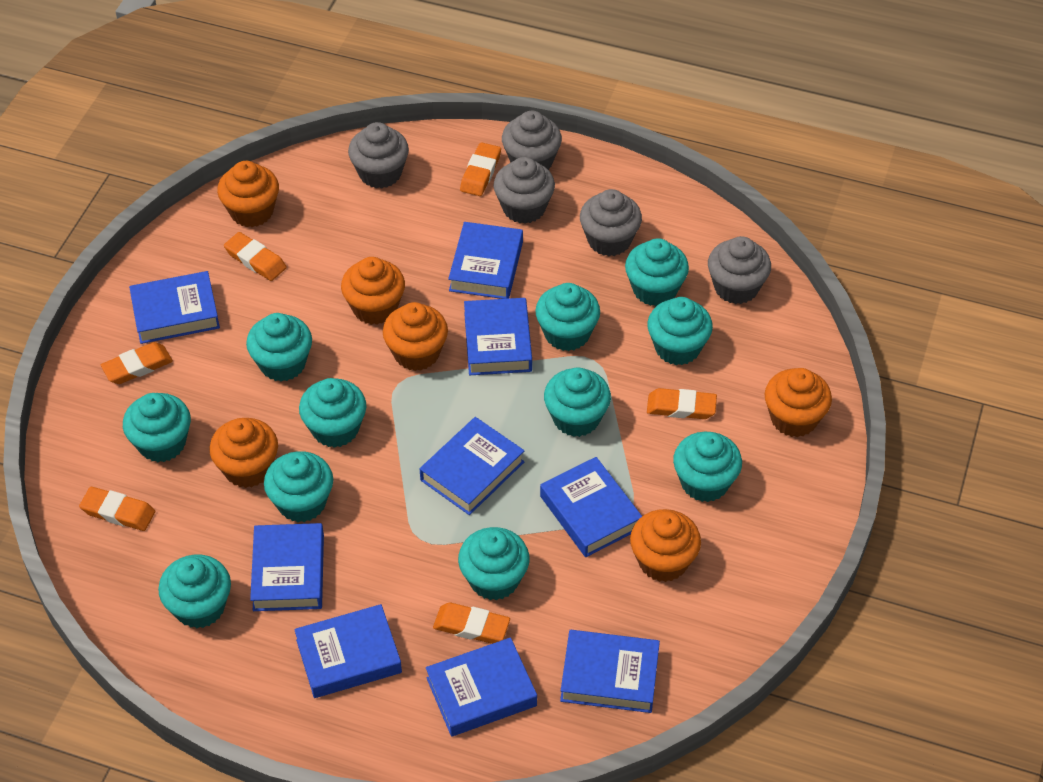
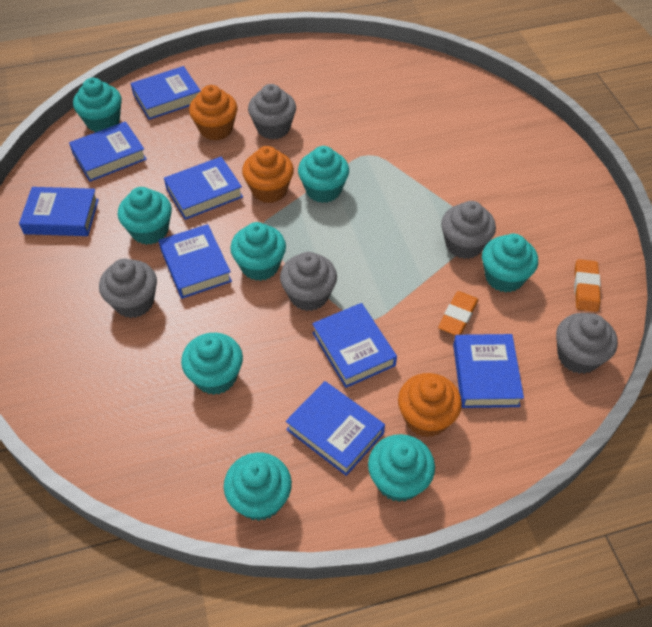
blue book: [129,271,220,344] [250,523,324,611] [294,604,402,698] [420,417,524,515] [426,637,537,737] [448,222,523,299] [464,298,532,375] [540,457,642,557] [560,630,660,713] = 9 -> [19,187,99,236] [69,121,147,182] [131,66,201,120] [159,224,232,299] [164,157,243,220] [286,381,385,476] [312,303,397,388] [453,334,524,408] = 8
orange cupcake: [209,418,278,488] [217,161,279,227] [341,257,405,325] [383,302,448,371] [630,509,701,582] [765,368,832,437] = 6 -> [189,85,237,141] [242,146,294,203] [398,373,462,437] = 3
orange eraser: [79,487,155,531] [101,342,173,384] [224,232,287,281] [433,603,510,644] [460,142,501,196] [647,388,717,419] = 6 -> [438,291,479,336] [574,259,601,312] = 2
turquoise cupcake: [123,393,191,462] [158,554,231,628] [246,313,312,382] [264,451,333,522] [299,378,366,448] [458,527,530,600] [535,283,600,351] [544,368,611,437] [625,238,689,306] [647,297,713,365] [673,432,742,502] = 11 -> [73,78,122,132] [118,187,172,245] [181,333,243,395] [224,452,292,521] [230,222,286,281] [298,146,349,203] [368,434,435,502] [482,234,538,293] = 8

